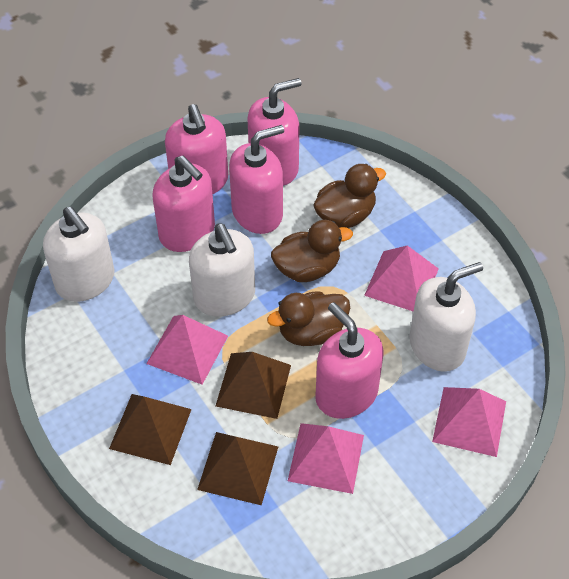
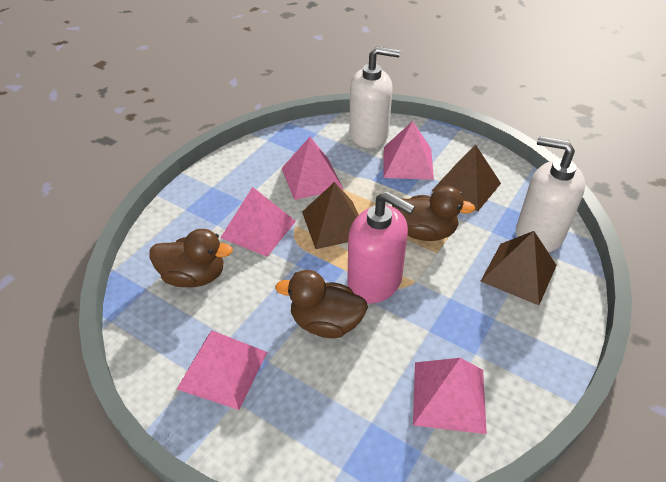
pink pyramid: [146,315,228,385] [288,423,364,494] [364,245,439,312] [432,387,506,457] = 4 -> [177,331,267,410] [220,187,296,257] [281,137,343,200] [383,121,434,180] [413,358,487,434] = 5
pink soap dispenser: [153,156,215,252] [165,104,228,194] [229,125,284,234] [248,78,302,186] [315,302,383,419] = 5 -> [347,191,415,304] = 1
white soap dispenser: [43,207,115,302] [189,223,255,317] [409,262,483,372] = 3 -> [349,47,400,148] [516,136,585,253] = 2

